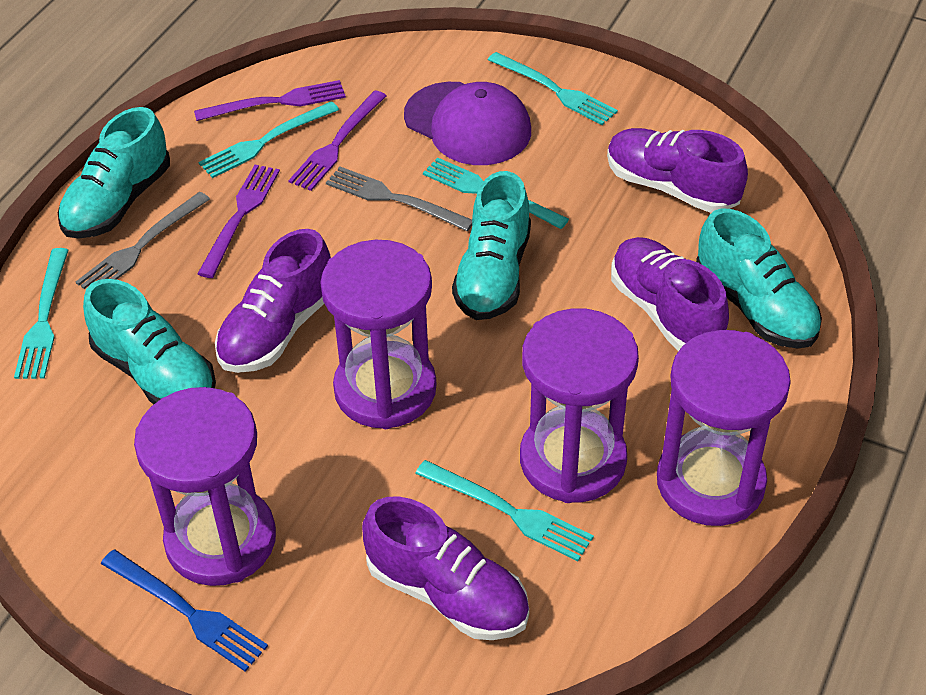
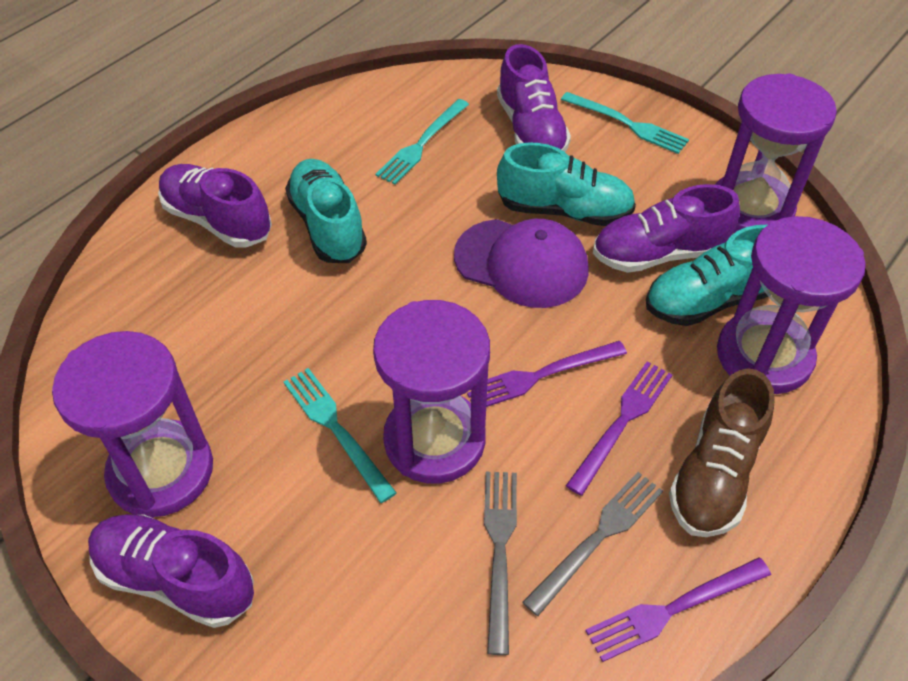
blue fork: [101,550,268,672] = 1 -> none = 0
brown shoe: none = 0 -> [669,368,775,537] = 1
turquoise fork: [14,248,69,379] [199,101,339,178] [415,460,594,561] [423,158,569,229] [488,52,618,125] = 5 -> [284,368,396,503] [375,99,469,185] [561,92,689,154] = 3
turquoise shoe: [58,107,170,238] [83,279,216,404] [452,171,531,320] [696,209,822,348] = 4 -> [285,159,367,263] [497,143,636,226] [646,225,768,326] = 3

